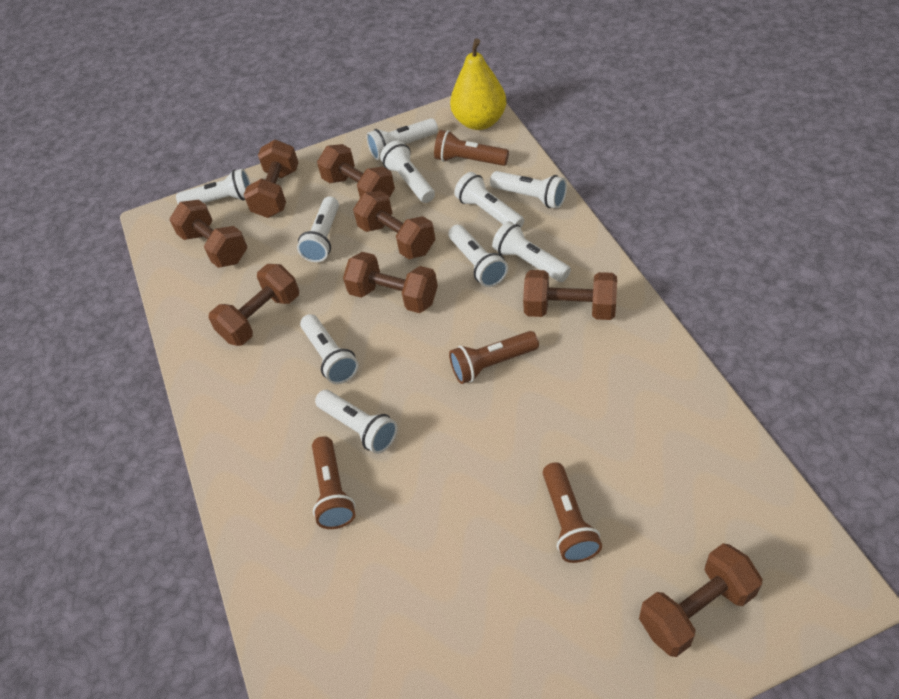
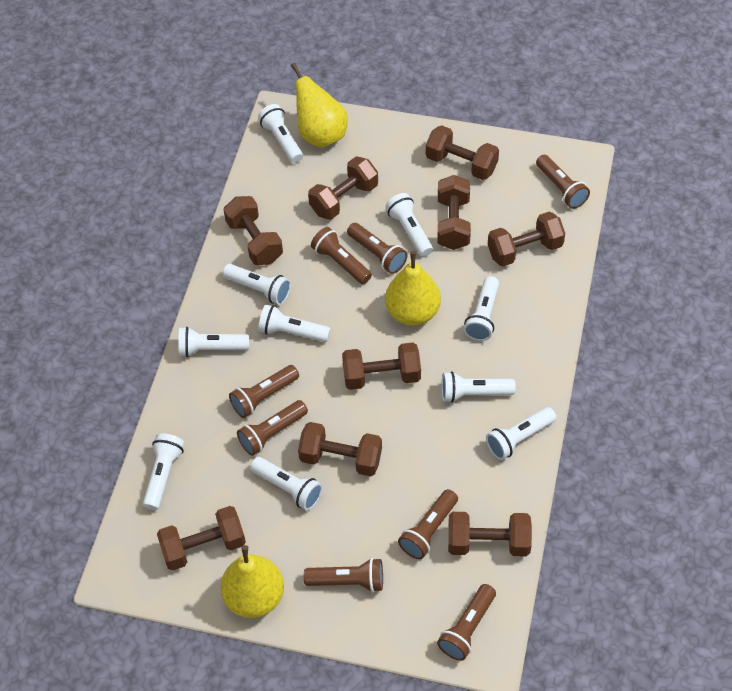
brown dumbbell: [169,200,247,268] [208,264,299,346] [244,140,298,218] [317,144,395,198] [343,252,438,313] [353,190,436,259] [523,270,617,320] [639,543,763,657] = 8 -> [157,506,246,571] [223,196,283,265] [298,422,382,476] [308,157,378,220] [342,343,421,390] [426,125,499,180] [438,175,471,250] [448,512,532,556] [488,211,565,266] = 9
brown flashlight: [312,436,356,529] [434,130,509,166] [449,331,539,384] [543,462,602,563] = 4 -> [229,365,299,418] [237,400,308,456] [304,558,383,592] [311,227,372,284] [347,223,407,274] [398,489,458,559] [437,584,496,661] [536,155,590,209] = 8
yellow pear: [450,38,507,130] = 1 -> [220,545,284,618] [291,62,348,148] [385,251,441,326] = 3

